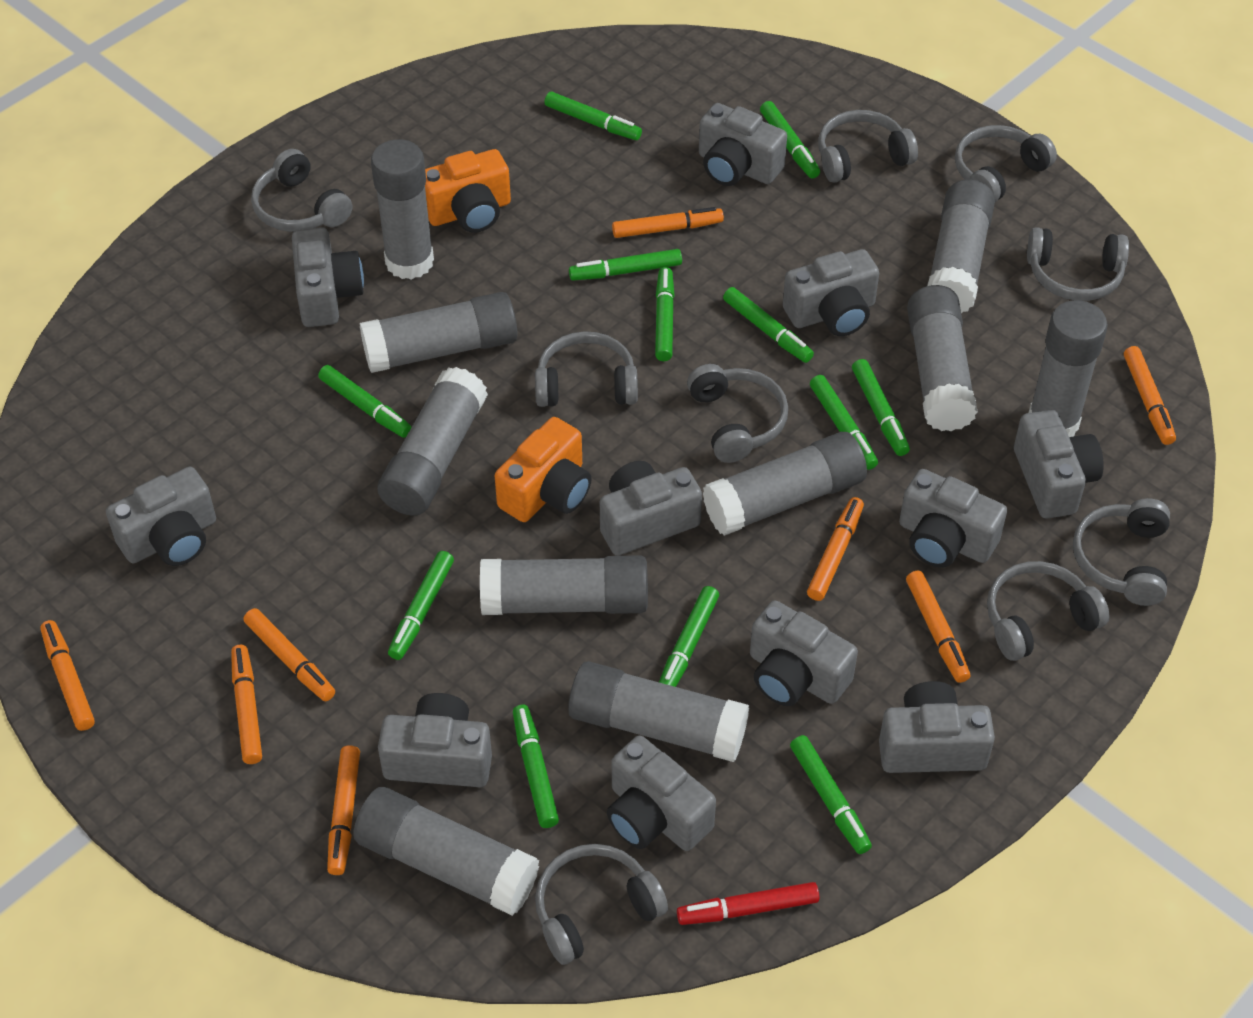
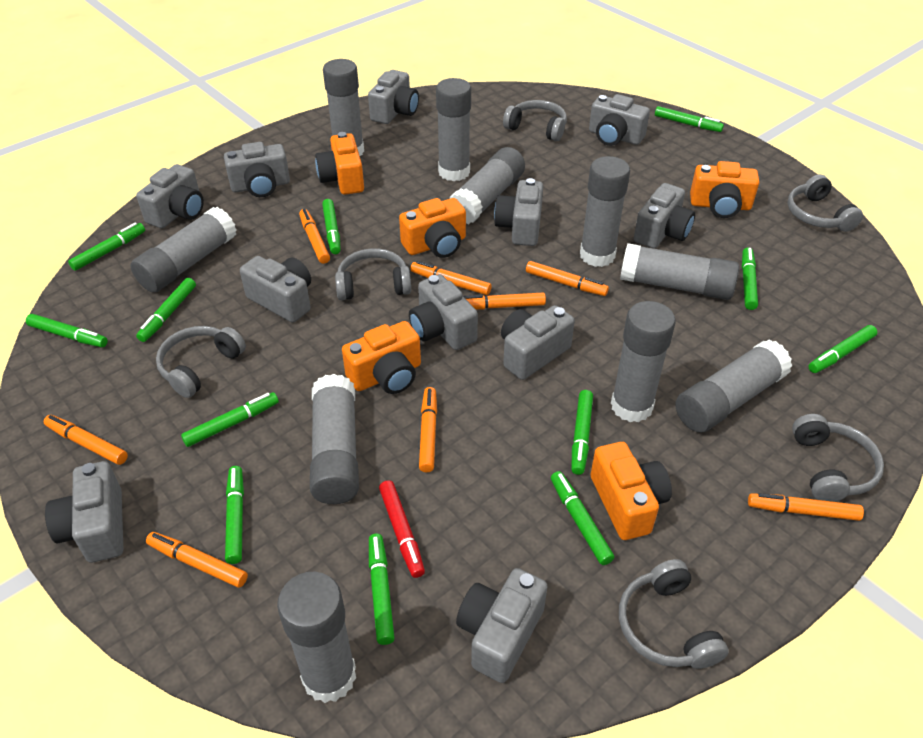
grey headphones: [251,149,352,232] [535,331,638,407] [535,844,668,965] [687,364,788,463] [818,110,918,183] [955,125,1057,202] [987,561,1109,661] [1027,227,1129,301] [1073,498,1170,606] = 9 -> [156,326,246,398] [335,248,411,300] [503,100,567,141] [619,559,728,669] [787,175,863,232] [792,414,884,502] = 6
orange camera: [425,149,511,233] [495,417,592,522] = 2 -> [315,132,364,195] [342,321,421,394] [399,198,466,258] [591,442,672,540] [690,161,759,218] = 5

